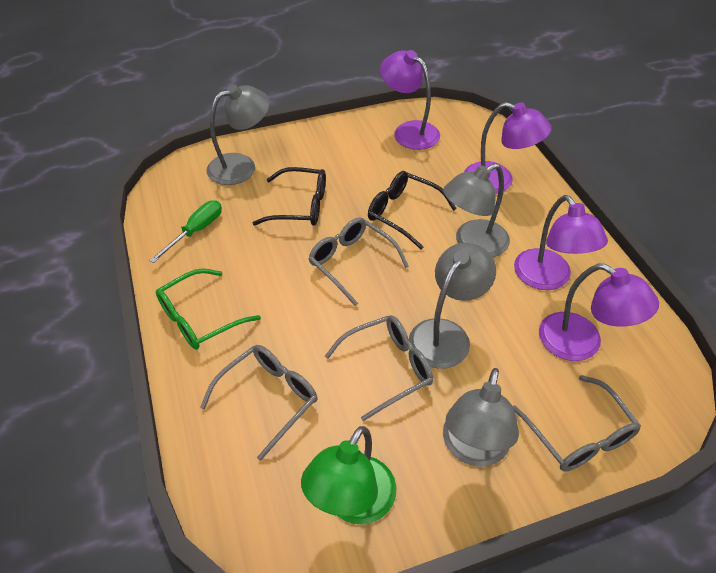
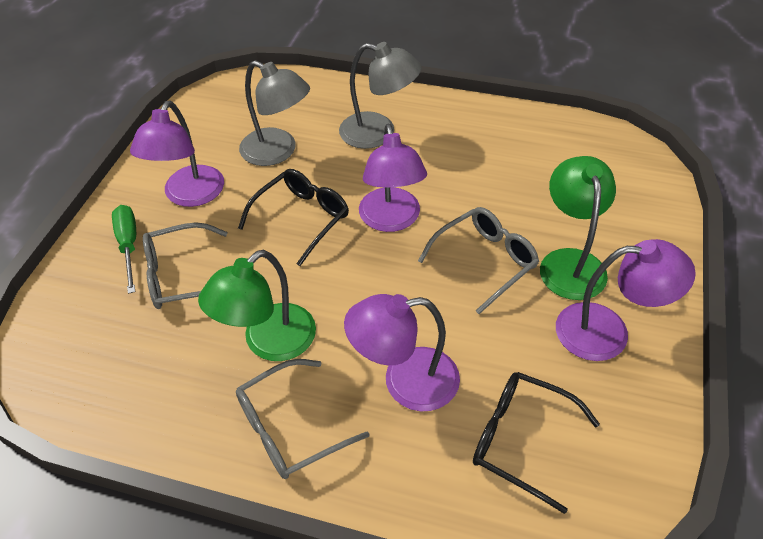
green glasses: [156,268,261,350] = 1 -> none = 0
green lamp: [301,426,396,525] = 1 -> [198,250,316,361] [540,156,616,300] = 2
grey glasses: [200,345,318,461] [308,217,409,306] [325,315,433,421] [513,375,641,471] = 4 -> [143,222,228,309] [236,359,369,479] [418,207,539,314] = 3
grey lamp: [207,84,270,185] [409,243,496,369] [443,163,510,257] [443,368,519,467] = 4 -> [239,60,310,166] [339,42,422,149] = 2

